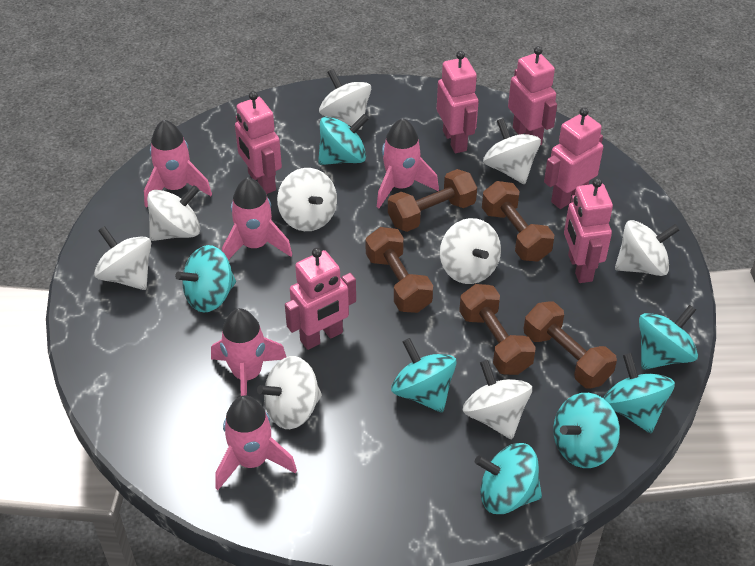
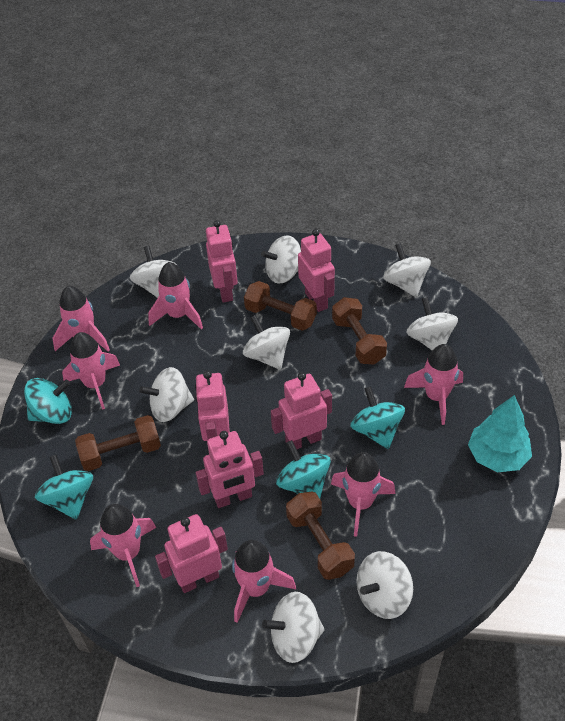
brown dumbbell: [366,227,433,313] [388,169,477,232] [459,284,536,375] [482,181,554,262] [524,301,617,389] = 5 -> [75,415,161,471] [244,281,317,331] [286,492,355,580] [332,297,387,365] = 4
pink rocket: [144,120,212,208] [211,308,286,396] [215,396,297,490] [222,177,292,260] [377,118,439,208] = 5 -> [53,286,110,352] [62,332,120,410] [90,504,157,587] [148,262,203,329] [232,540,296,623] [331,452,395,537] [404,344,463,425] = 7
turquoise spinning top: [175,245,236,313] [318,114,369,165] [391,338,457,413] [475,443,542,514] [553,393,620,468] [603,353,675,433] [639,305,698,370] = 7 -> [24,378,72,424] [35,455,93,520] [276,440,331,498] [350,386,405,449] = 4
turquoise tree: none = 0 -> [468,395,532,472] = 1
white spinning top: [94,226,151,290] [147,185,200,241] [257,356,322,429] [277,168,337,231] [319,69,371,130] [440,218,501,284] [463,360,532,439] [483,118,541,184] [615,220,679,276] = 9 -> [130,246,177,298] [139,367,194,422] [243,315,290,370] [261,235,301,284] [262,592,325,663] [356,551,413,619] [383,243,431,297] [406,297,458,351] = 8

